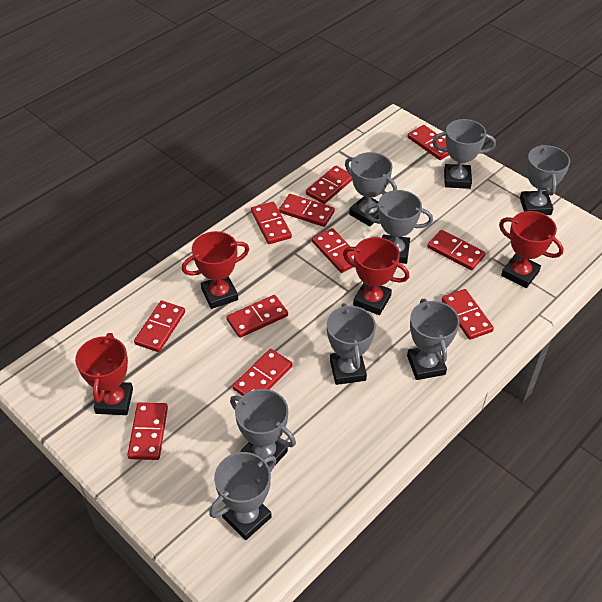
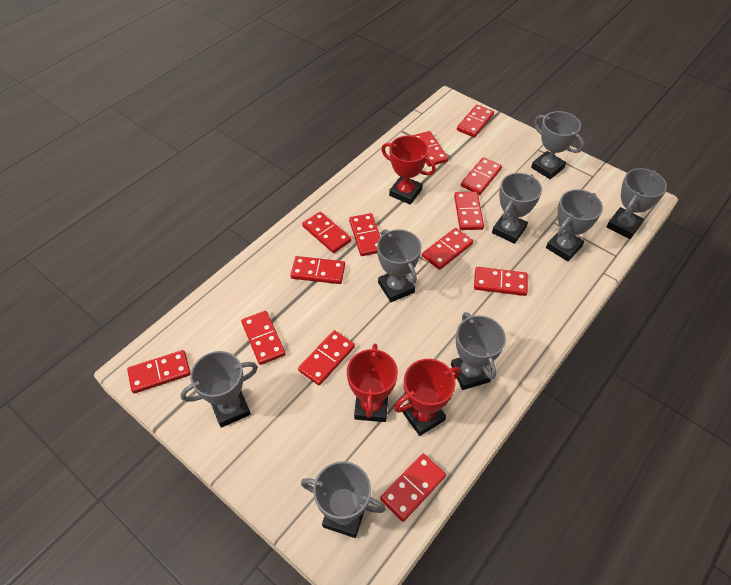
red domino: [127,402,168,460] [134,301,185,352] [226,295,288,338] [232,349,292,396] [251,202,292,244] [279,194,335,227] [306,166,352,204] [312,228,354,273] [407,125,449,160] [427,230,486,270] [442,289,494,340] = 11 -> [127,350,191,394] [241,311,285,365] [290,256,345,284] [298,330,355,386] [302,212,351,253] [349,213,380,256] [380,454,446,522] [412,131,448,167] [422,228,473,270] [454,192,484,230] [457,105,494,138] [461,157,502,195] [474,267,528,296] = 13
red trophy: [75,333,133,415] [182,231,249,309] [343,237,409,315] [499,211,564,288] = 4 -> [347,344,398,422] [381,136,436,205] [394,359,461,436] = 3

